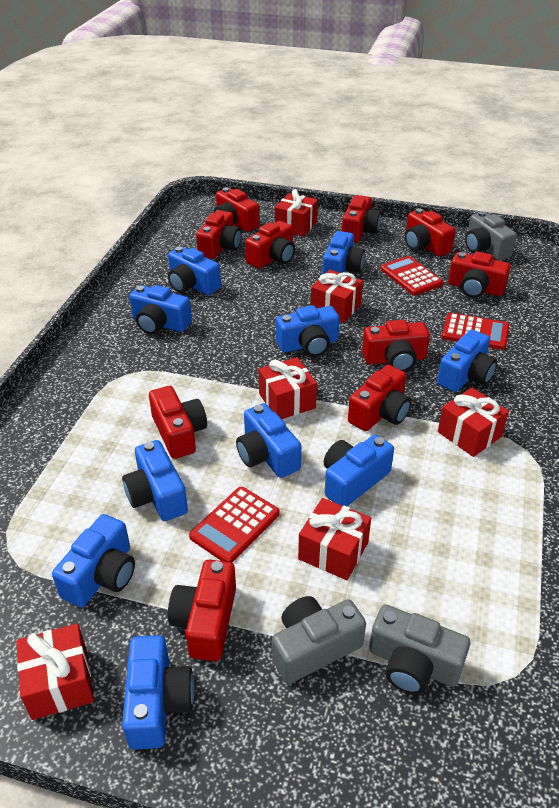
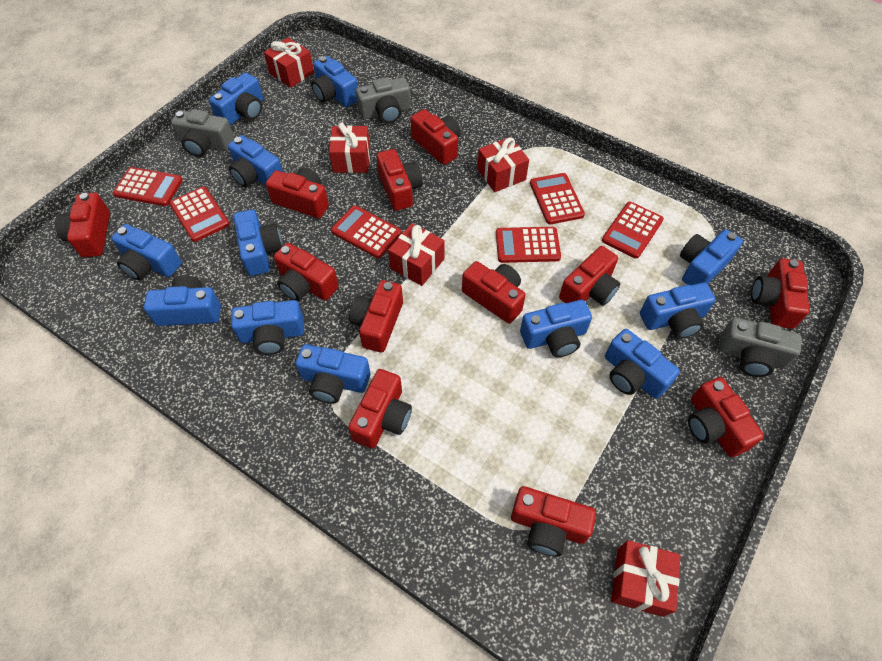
blue camera: [52,514,135,607] [122,440,188,521] [122,635,194,750] [129,285,192,335] [168,246,221,295] [236,403,301,478] [276,305,340,357] [322,231,365,274] [324,434,394,506] [437,329,497,392] = 10 -> [112,224,182,280] [144,275,221,326] [209,73,263,125] [228,135,283,187] [231,300,304,355] [233,209,282,276] [296,344,370,404] [311,56,358,107] [520,300,592,357] [605,329,680,399] [640,282,716,339] [680,229,743,285] = 12
red calculator: [189,487,279,563] [381,256,443,295] [442,313,509,350] = 3 -> [113,167,183,206] [169,187,230,242] [331,205,401,258] [496,227,561,263] [530,173,585,225] [602,202,664,259] = 6
red camera: [149,386,207,459] [168,560,236,661] [196,210,242,259] [214,187,260,232] [245,221,295,269] [342,195,381,242] [348,365,411,431] [362,320,430,372] [405,208,455,257] [448,251,511,298] = 10 -> [55,193,110,257] [266,168,329,218] [274,243,339,301] [348,369,412,449] [349,280,403,352] [376,149,423,211] [410,109,460,165] [462,261,525,323] [511,486,596,557] [559,246,620,306] [688,377,764,457] [751,258,810,329] = 12
red gift: [16,623,94,720] [259,357,317,419] [275,189,318,237] [298,498,371,580] [311,270,363,323] [438,388,509,457] = 6 -> [264,38,314,88] [329,123,370,173] [388,223,445,286] [477,137,529,192] [611,540,681,617] = 5

